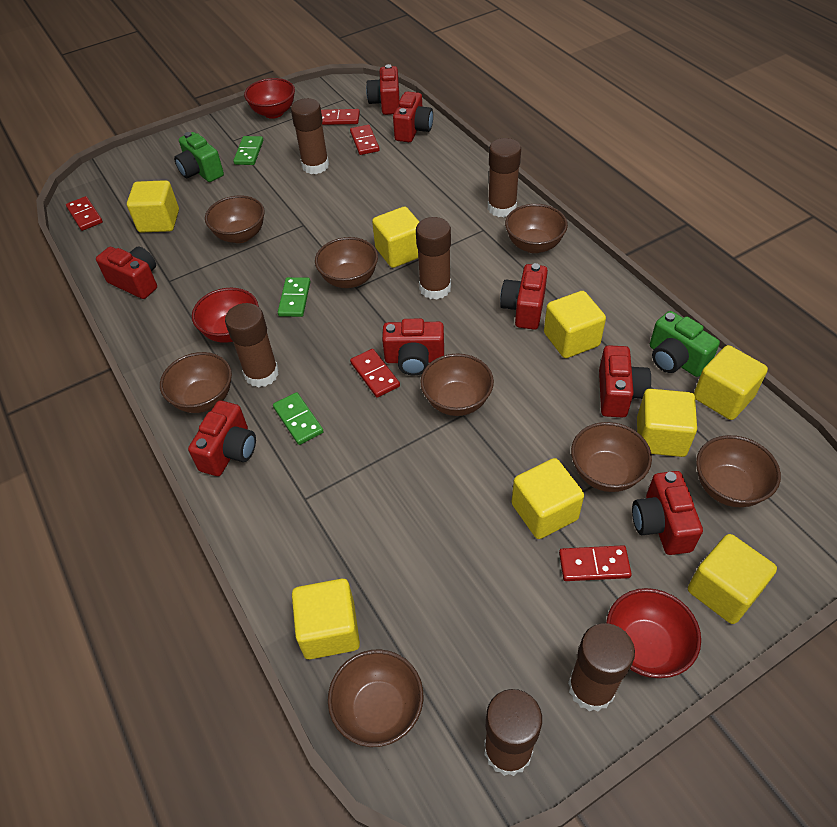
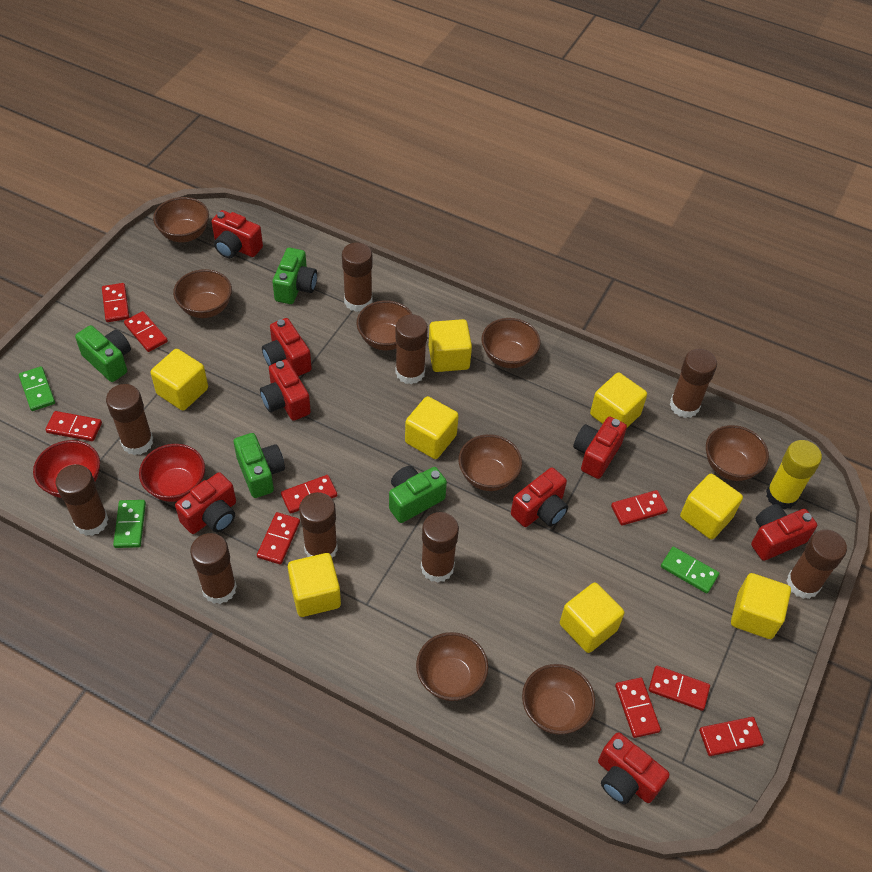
brown glue stick: [225,303,279,388] [291,98,329,174] [416,217,451,300] [484,689,542,776] [488,138,521,217] [568,623,635,712] = 6 -> [55,464,108,536] [106,384,153,455] [190,533,237,604] [299,492,338,557] [342,242,373,312] [395,314,428,385] [421,512,459,583] [670,349,717,418] [786,529,847,599] = 9
green camera: [174,132,224,182] [650,311,720,377] = 2 -> [75,325,131,382] [234,433,285,498] [272,248,317,304] [389,466,447,523] = 4
red bowl: [192,288,259,343] [244,78,295,119] [606,588,701,678] = 3 -> [33,440,100,498] [139,444,205,502] = 2
red domino: [66,196,103,231] [321,109,360,125] [350,125,380,155] [350,349,400,398] [559,545,632,581] = 5 -> [45,411,102,441] [102,283,129,322] [124,311,168,352] [257,512,300,564] [281,475,337,514] [611,490,668,526] [615,678,661,738] [649,666,710,711] [699,717,764,756] = 9
yellow glue stick: none = 0 -> [766,440,822,509] = 1

